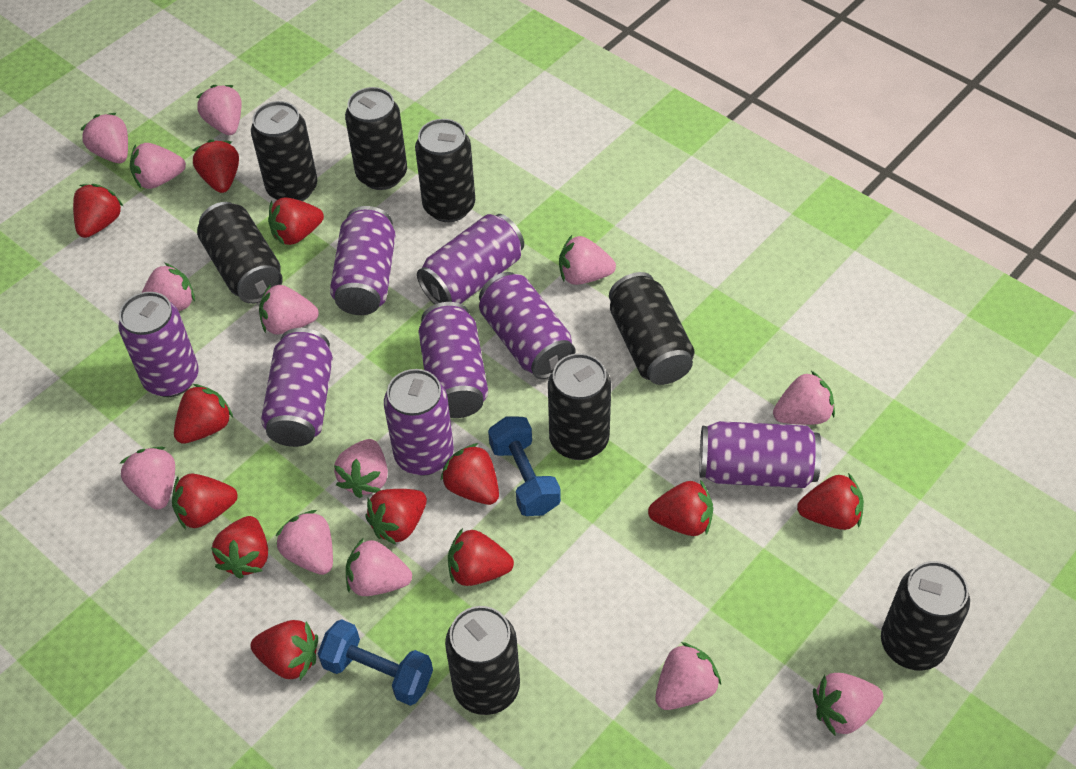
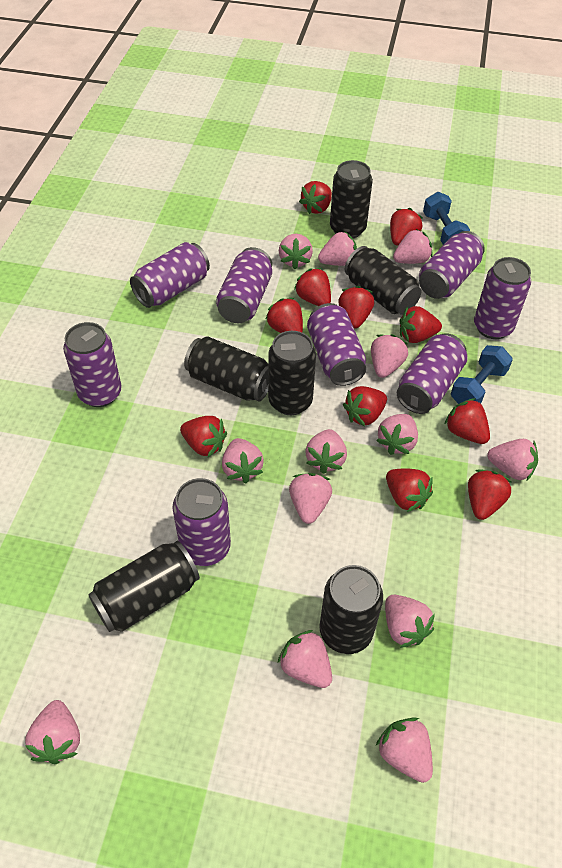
black can: [197,202,283,304] [251,101,317,201] [345,87,407,190] [415,119,475,222] [445,606,520,715] [548,353,611,460] [609,272,695,385] [881,561,970,670] = 8 -> [88,541,200,632] [184,336,268,402] [268,331,316,415] [319,565,383,654] [330,160,373,238] [345,246,421,315] = 6
red strawberry: [73,184,123,238] [172,474,238,530] [174,384,233,444] [193,139,239,193] [211,516,268,579] [250,620,318,680] [268,197,324,245] [365,489,427,545] [440,443,499,505] [448,528,514,586] [648,480,713,536] [797,473,864,530] = 12 -> [180,416,227,457] [266,298,303,333] [294,268,331,306] [299,181,332,214] [338,286,374,328] [343,386,387,426] [386,468,433,512] [390,208,423,246] [400,306,442,343] [444,398,490,444] [468,469,512,520] = 11

